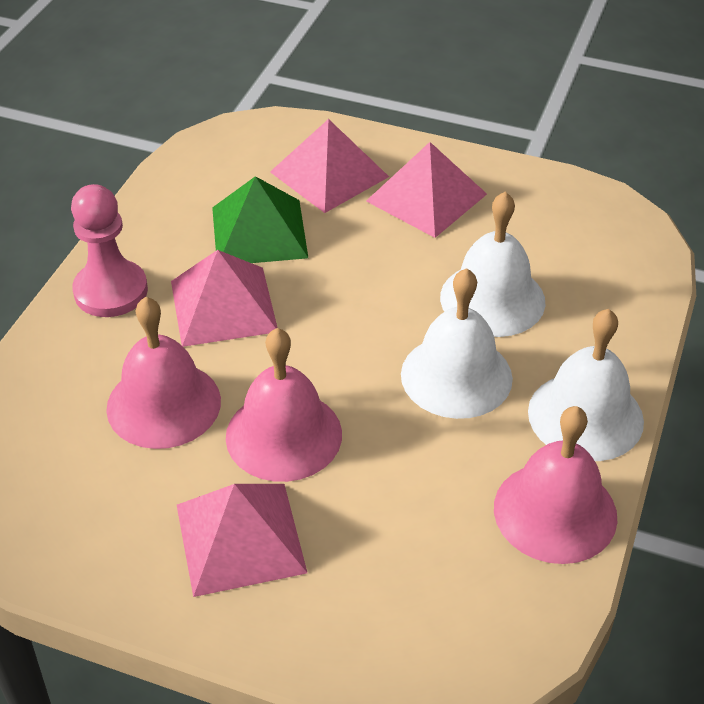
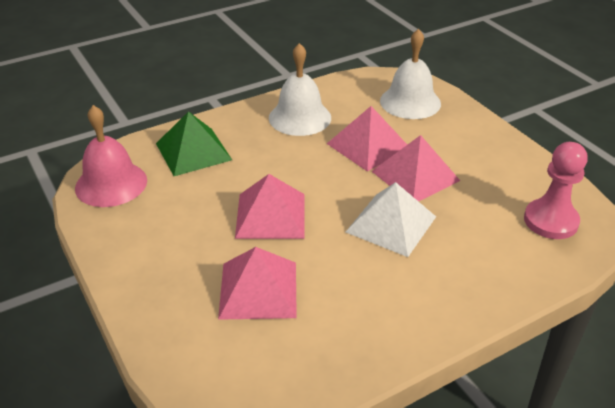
pink bell: [106,297,221,449] [226,328,342,482] [494,406,617,564] = 3 -> [75,105,147,207] = 1
white bell: [401,268,513,419] [440,192,545,337] [528,309,644,461] = 3 -> [269,43,331,136] [380,29,441,119] = 2
white pyramid: none = 0 -> [346,182,436,257] = 1

